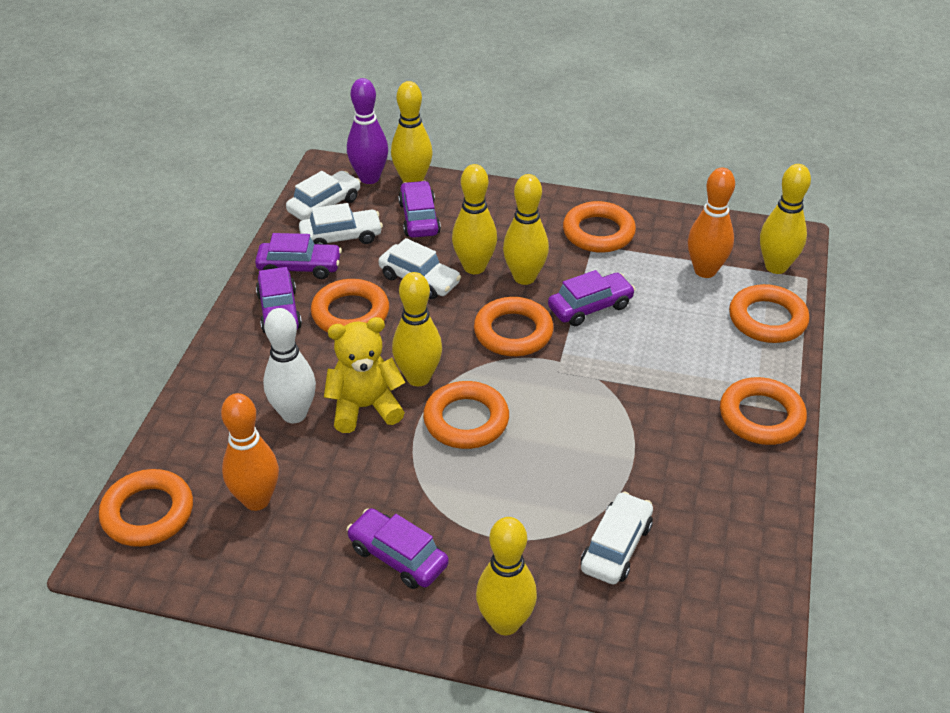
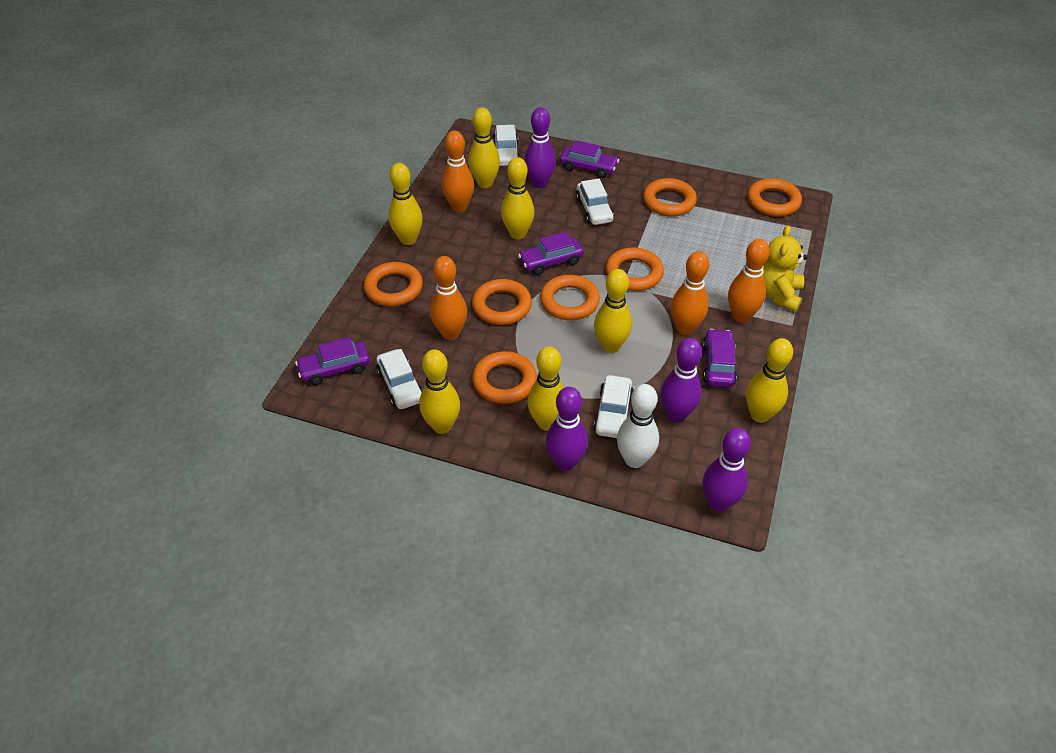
orange bowling pin: [221,393,279,511] [688,168,735,278] = 2 -> [430,256,467,340] [442,130,474,212] [671,251,709,335] [728,239,770,323] = 4
purple bowling pin: [347,78,388,184] = 1 -> [524,107,556,188] [546,387,588,471] [660,338,702,422] [703,428,751,512] = 4
purple car: [255,233,342,279] [256,267,302,333] [347,508,449,589] [398,181,441,238] [548,270,635,326] = 5 -> [295,337,370,385] [518,232,584,275] [560,140,619,178] [703,329,737,387] = 4
yellow bowling pin: [391,81,433,183] [392,272,442,386] [452,164,497,274] [476,517,537,635] [503,174,549,285] [760,164,811,274] = 6 -> [389,163,423,245] [419,349,460,434] [468,107,500,188] [501,157,535,239] [527,346,564,431] [594,269,632,353] [746,338,793,423] = 7

